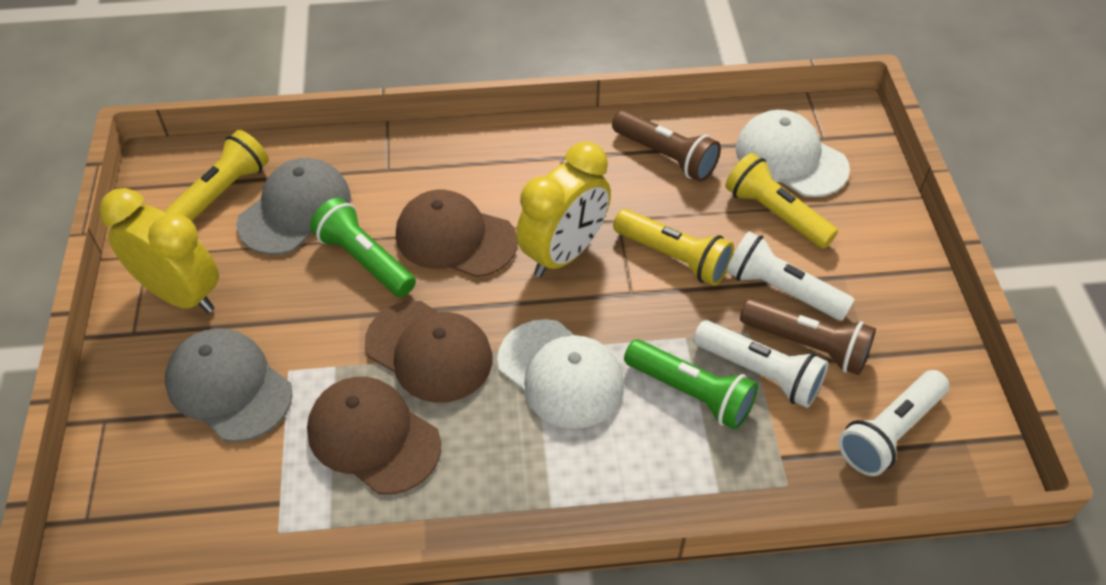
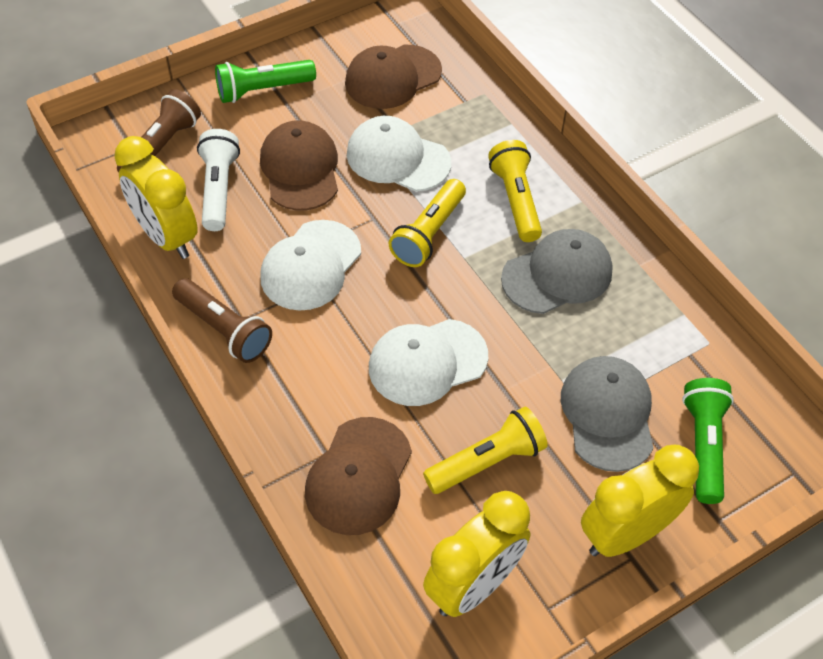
white cap: [497,319,624,429] [736,110,850,197] = 2 -> [260,220,361,311] [347,116,451,192] [369,319,488,406] = 3
white flashlight: [693,320,828,408] [726,231,854,321] [838,370,949,476] = 3 -> [197,129,240,231] = 1
yellow clock: [99,188,219,313] [516,142,611,277] = 2 -> [114,136,198,259] [423,491,531,617] [581,445,699,557] = 3

